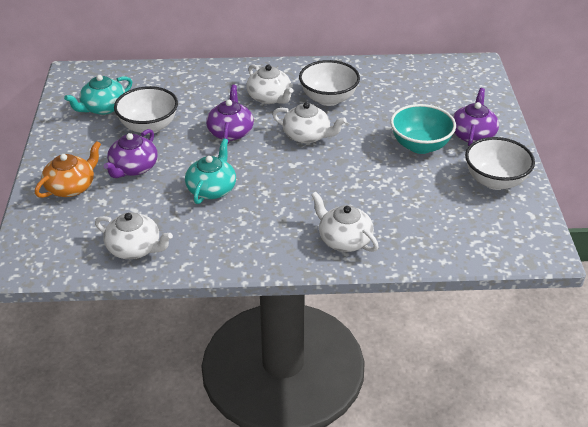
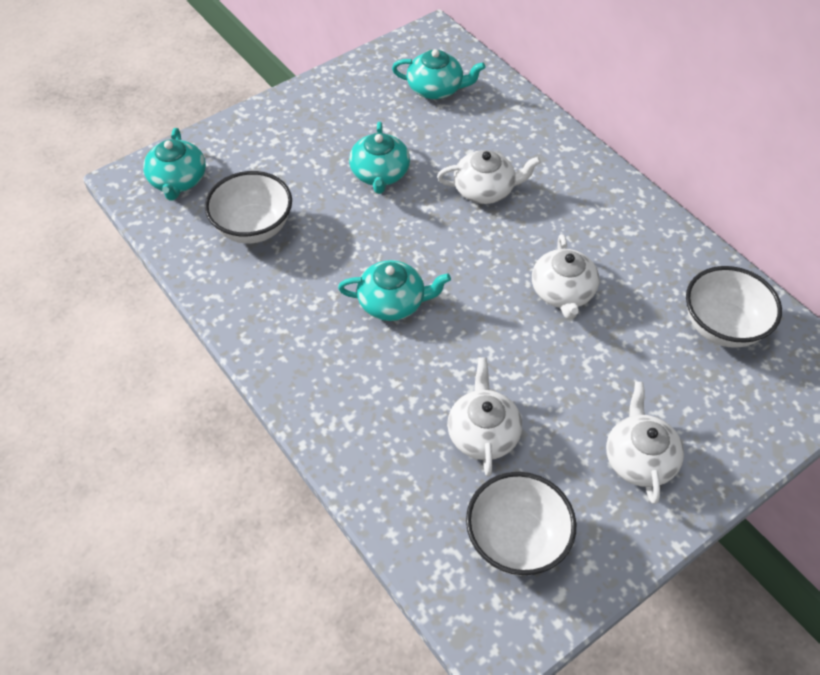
orange teapot: [35,141,101,198] = 1 -> none = 0
purple teapot: [104,129,158,178] [206,85,254,145] [453,88,499,146] = 3 -> none = 0
turquoise bowl: [391,104,456,154] = 1 -> none = 0
turquoise teapot: [64,75,132,115] [185,138,236,204] = 2 -> [143,128,206,201] [338,260,451,321] [349,122,410,194] [392,49,485,99] = 4

